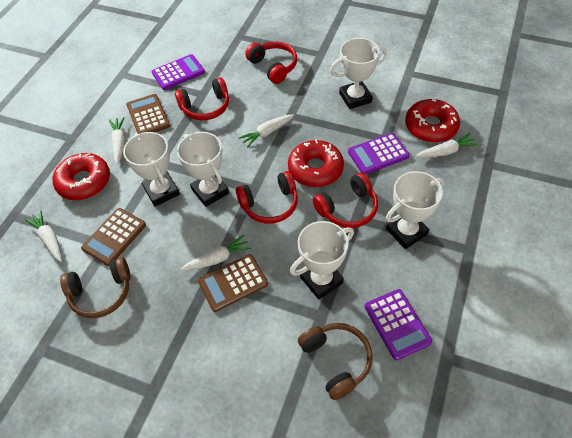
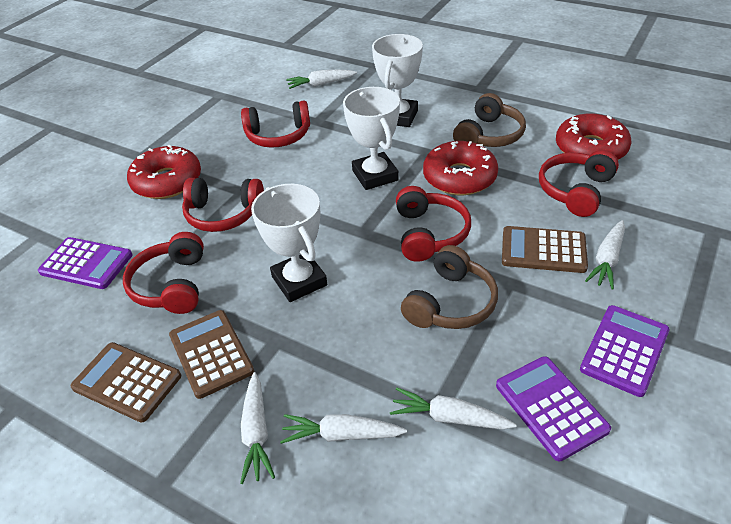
red headphones: [175,77,229,120] [236,171,298,224] [245,42,297,84] [313,173,378,228] = 4 -> [123,232,204,314] [182,178,264,232] [241,101,310,148] [396,186,471,262] [539,150,619,217] = 5
white trophy: [123,132,180,207] [177,132,229,207] [290,221,354,300] [330,38,387,109] [386,171,444,249] = 5 -> [251,184,327,302] [343,87,400,190] [372,34,423,127] = 3

